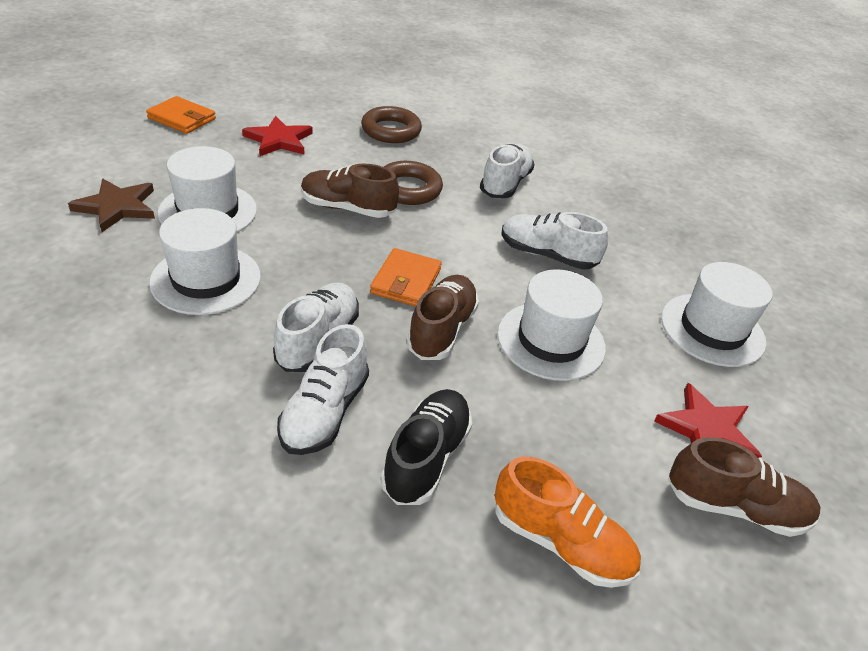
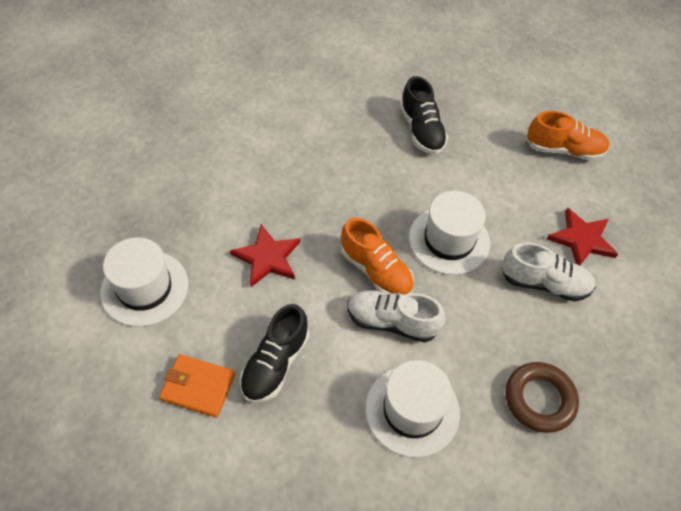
black shoe: [381,389,472,505] = 1 -> [240,304,309,403] [400,76,448,154] = 2
brown ring: [361,106,422,143] [384,161,443,205] = 2 -> [505,362,579,433] = 1
brown shoe: [301,164,399,218] [406,275,479,360] [668,437,821,537] = 3 -> none = 0
brown star: [68,179,155,232] = 1 -> none = 0
orange shoe: [495,456,641,588] = 1 -> [341,218,414,294] [526,111,610,161] = 2
orange wallet: [146,96,216,134] [370,248,442,306] = 2 -> [159,354,235,418] = 1
white hat: [149,208,261,315] [158,146,257,232] [497,269,606,381] [661,262,773,367] = 4 -> [100,237,188,327] [365,360,460,458] [409,191,490,275] = 3
white shoe: [273,282,359,372] [277,324,369,455] [480,144,535,198] [502,212,608,270] = 4 -> [347,290,445,342] [501,242,596,301] = 2

